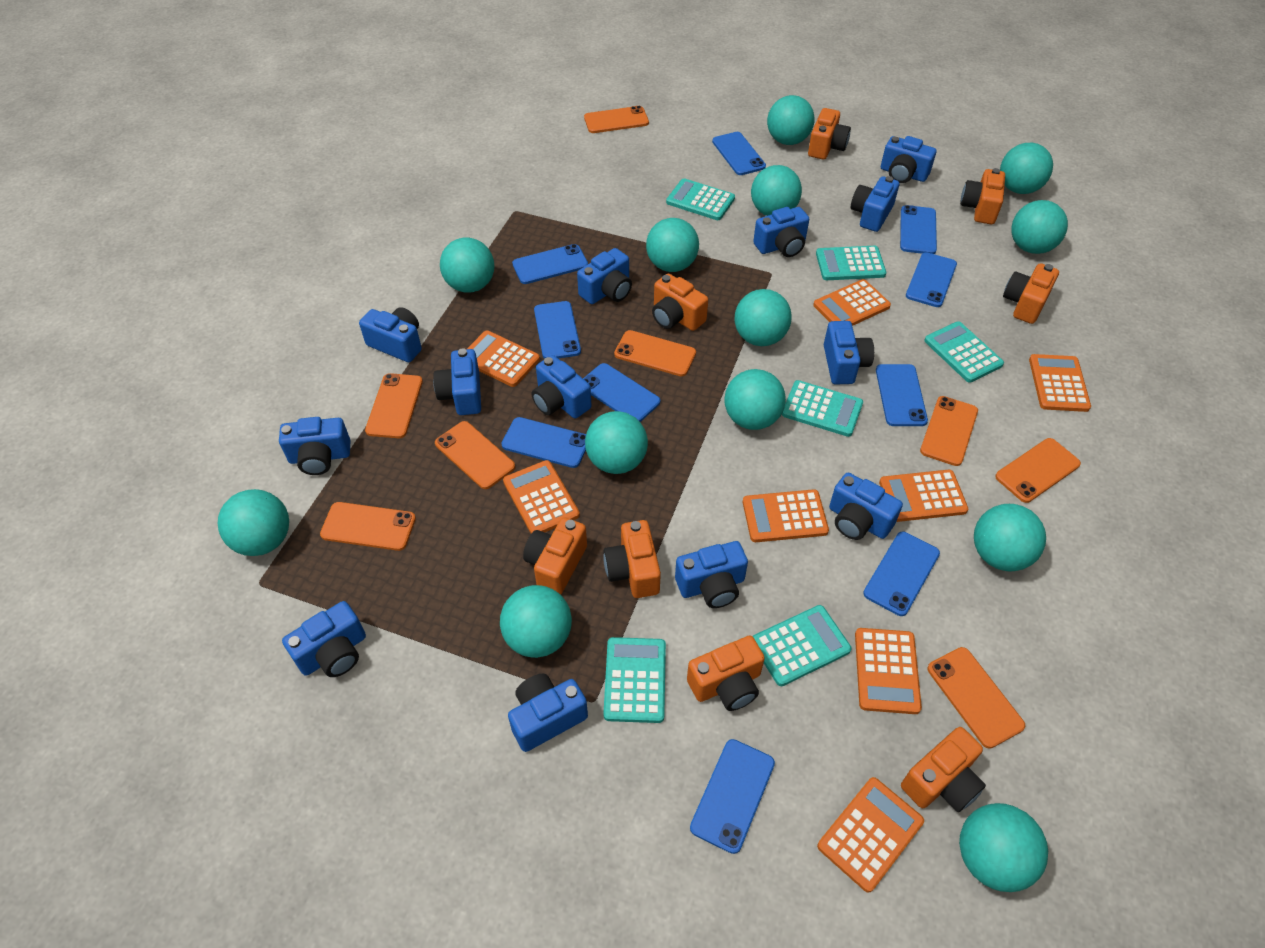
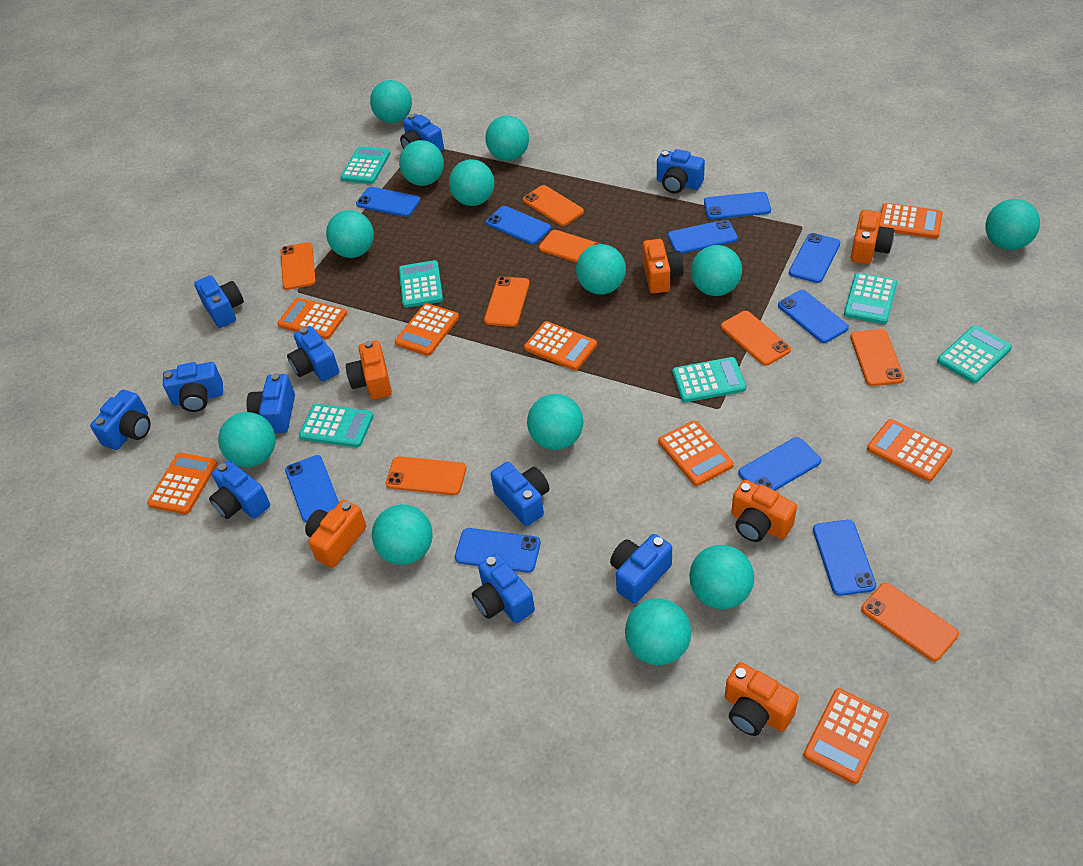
blue camera: [279,417,351,475] [282,601,366,677] [359,307,422,362] [433,348,481,415] [508,674,588,752] [532,355,592,418] [577,248,632,304] [675,541,748,608] [753,207,809,257] [824,321,874,385] [829,473,903,540] [851,176,899,232] [881,136,936,183] = 13 -> [90,390,151,450] [163,362,223,412] [194,275,244,328] [209,460,270,519] [246,373,295,433] [287,326,339,381] [400,114,444,152] [472,553,535,623] [490,462,549,526] [610,534,672,604] [657,149,705,193] = 11
orange camera: [523,518,587,595] [603,520,661,598] [652,274,708,331] [687,636,765,711] [808,108,851,159] [901,727,986,812] [960,168,1005,224] [1003,263,1059,324] = 8 -> [305,500,366,568] [346,340,392,400] [643,239,684,294] [725,662,799,736] [732,480,797,542] [851,210,894,264] = 6

